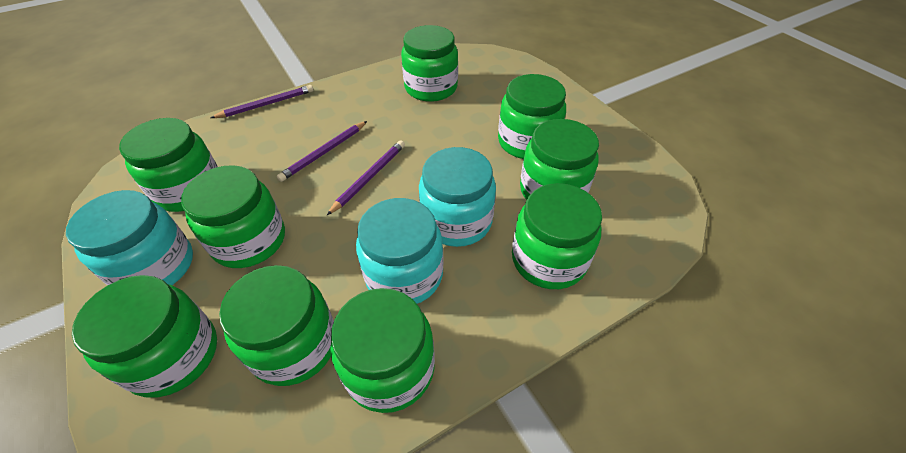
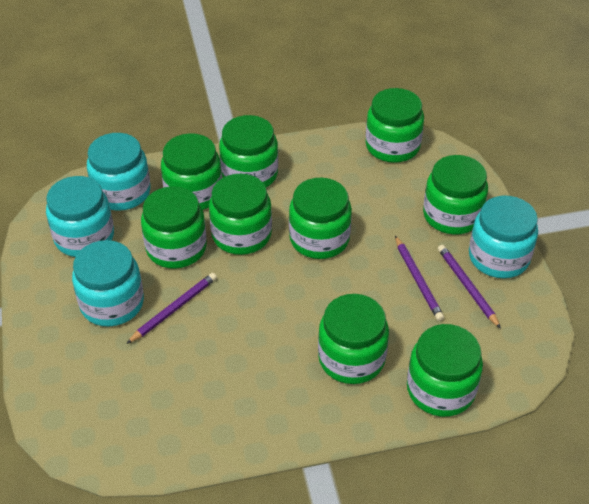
turquoise jar: [66,190,193,286] [356,198,444,304] [419,147,496,247] = 3 -> [46,176,114,257] [72,240,144,327] [87,133,151,211] [469,196,538,278] = 4

